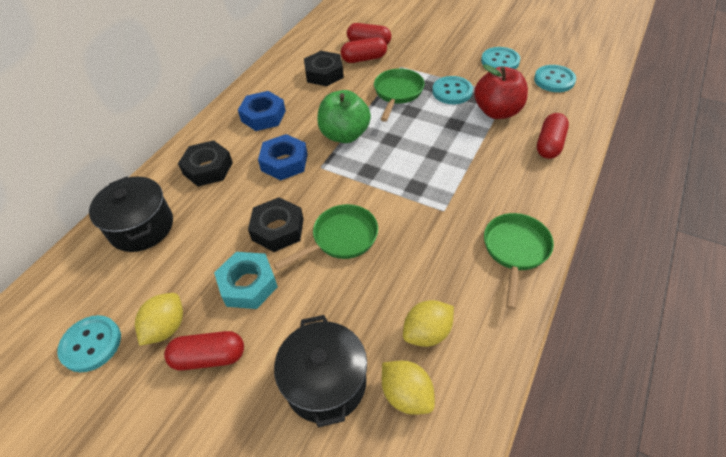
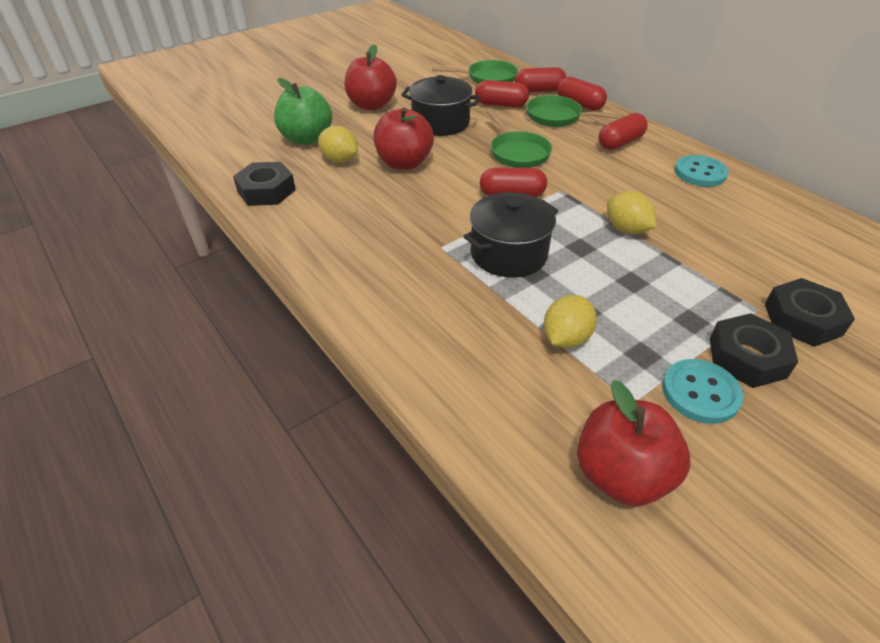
blue nut: [238,91,286,131] [258,134,308,181] = 2 -> none = 0
red apple: [474,64,528,119] = 1 -> [345,44,397,110] [373,108,434,170] [577,380,691,506] = 3
red capsule: [164,331,244,371] [341,37,387,63] [347,23,391,45] [537,113,569,159] = 4 -> [475,80,529,107] [480,168,547,197] [515,67,566,92] [557,77,607,111] [599,113,648,150] = 5
turquoise button: [57,315,121,372] [432,76,473,104] [481,47,520,69] [534,65,576,92] = 4 -> [662,359,743,424] [674,155,729,187] = 2
turquoise nut: [214,252,278,309] = 1 -> none = 0

